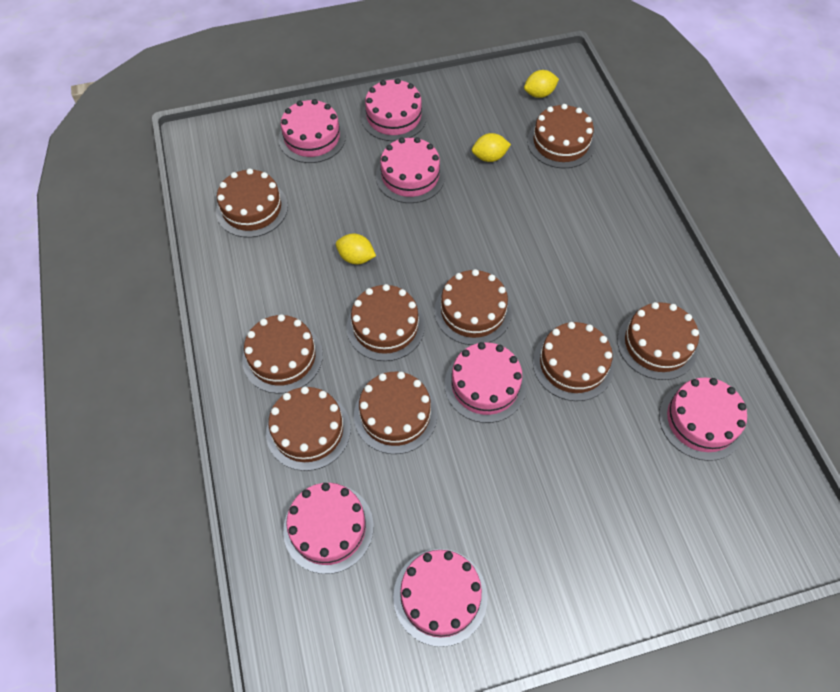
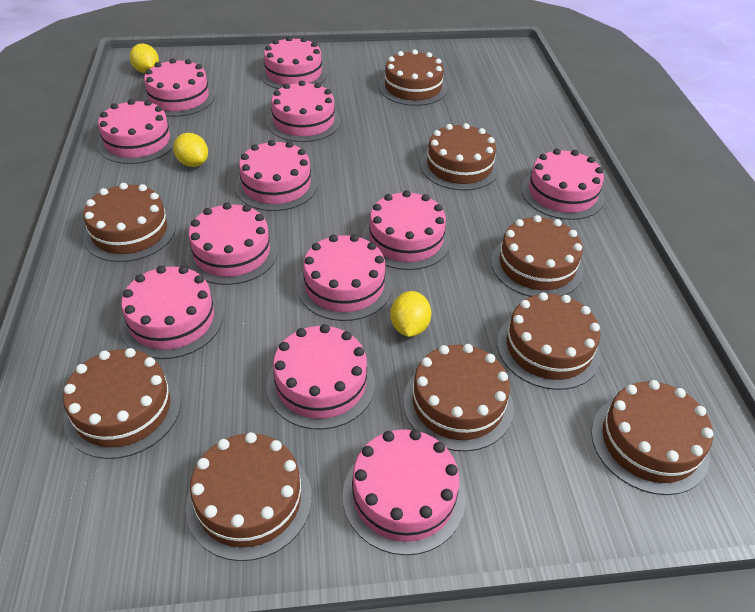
pink cake: [278,99,346,163] [283,483,373,574] [361,78,427,141] [376,137,445,203] [393,549,487,647] [445,342,526,423] [659,378,747,461] = 7 -> [98,99,177,164] [120,266,223,359] [143,58,215,117] [185,202,278,285] [235,140,318,211] [260,36,327,89] [267,81,341,142] [267,324,375,430] [297,234,392,321] [342,429,465,555] [362,190,451,270] [521,149,604,220] = 12

